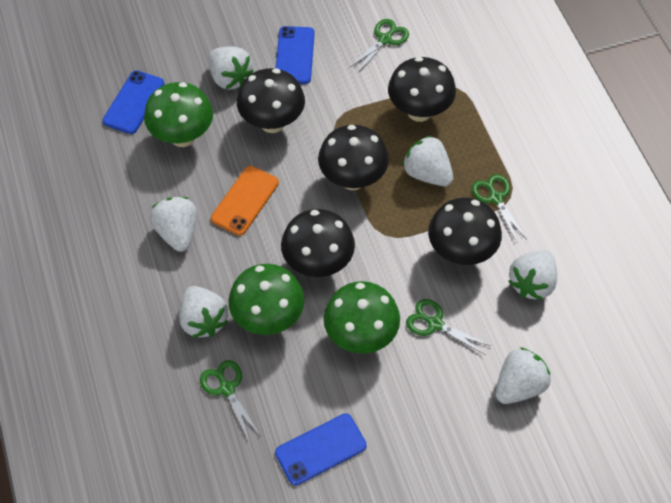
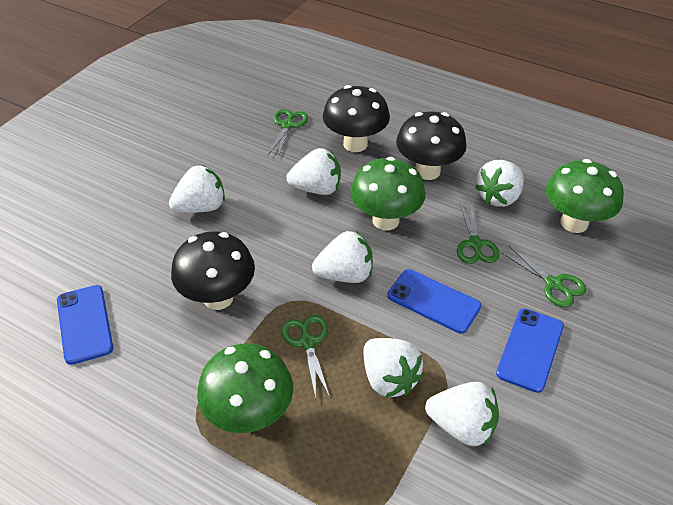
black mushroom: [237,68,305,133] [281,209,355,277] [318,125,389,190] [388,57,456,122] [428,197,502,265] = 5 -> [171,231,255,310] [323,85,390,152] [396,111,467,180] = 3
orange phone: [211,166,279,236] = 1 -> none = 0

